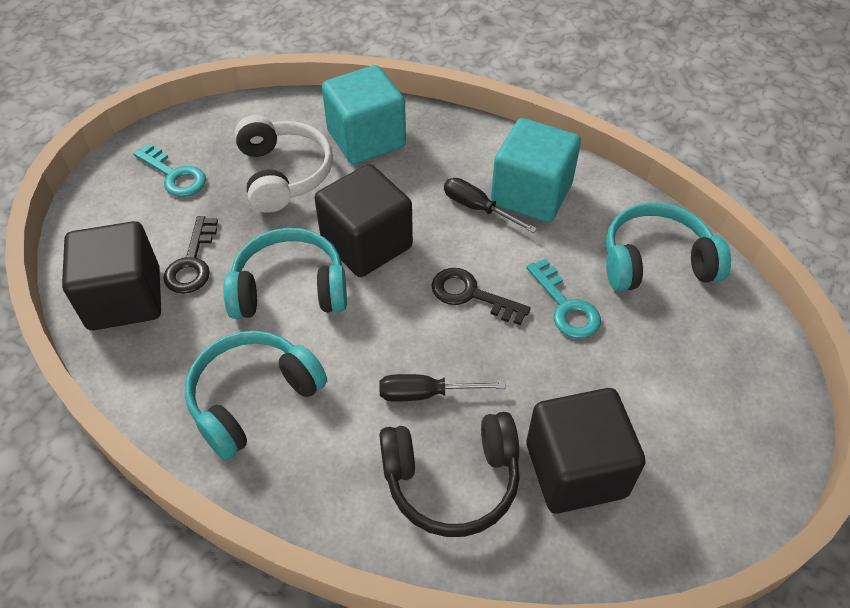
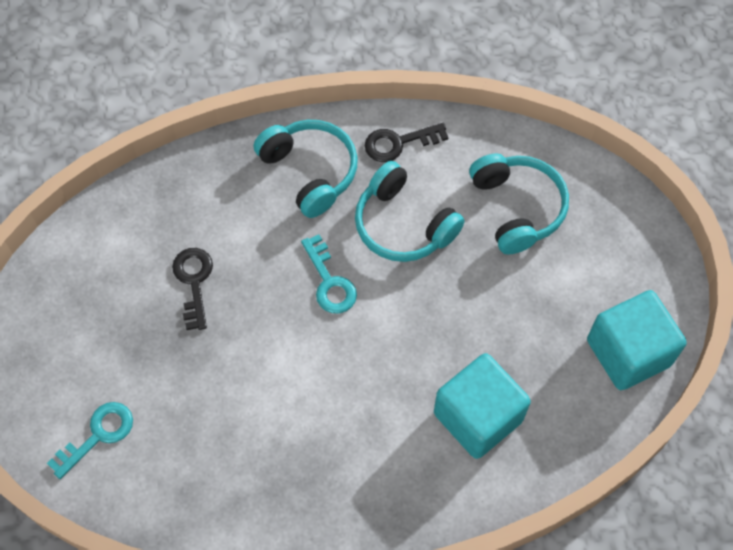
black cube: [62,221,161,330] [315,164,413,277] [527,388,646,514] = 3 -> none = 0
black headphones: [379,412,520,537] = 1 -> none = 0
black screwdriver: [379,374,506,402] [444,178,537,233] = 2 -> none = 0
white headphones: [234,115,333,213] = 1 -> none = 0

